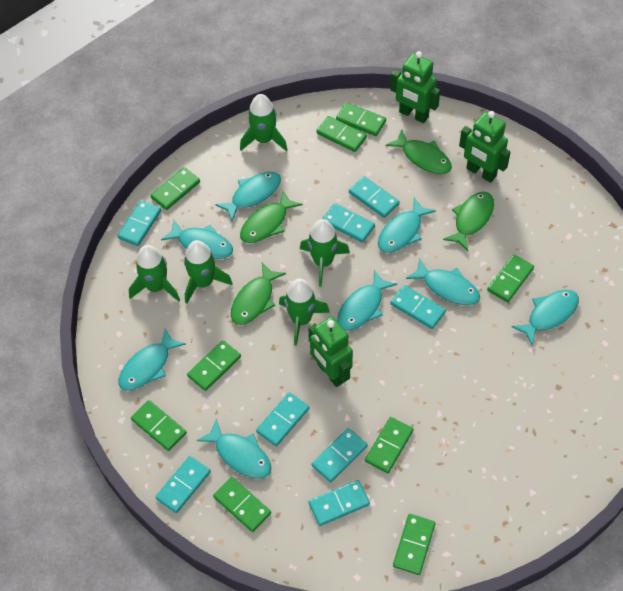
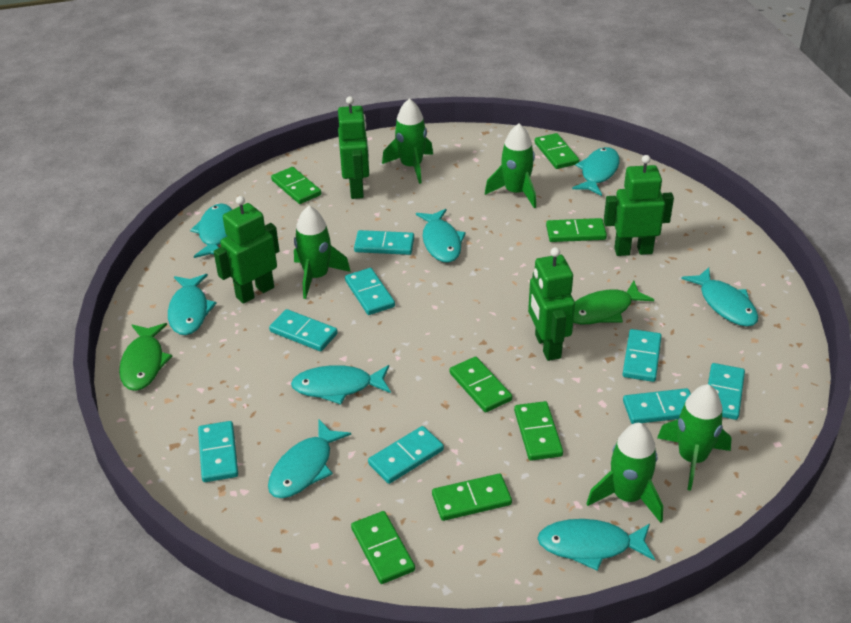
green domino: [131,400,187,451] [150,167,200,210] [187,340,241,391] [213,477,271,532] [317,116,367,152] [336,102,386,136] [365,417,413,473] [393,514,435,575] [487,254,534,302] = 9 -> [271,167,321,204] [351,511,415,584] [432,474,512,521] [450,357,512,412] [514,401,563,461] [535,133,579,169] [546,218,607,242] = 7
green fish: [231,263,286,325] [240,191,303,243] [386,129,452,174] [443,192,494,251] = 4 -> [119,323,172,391] [573,281,654,324] = 2
green robot: [308,317,353,387] [390,51,440,123] [459,111,511,183] = 3 -> [214,196,279,304] [338,96,369,199] [528,247,575,361] [604,155,674,256] = 4

